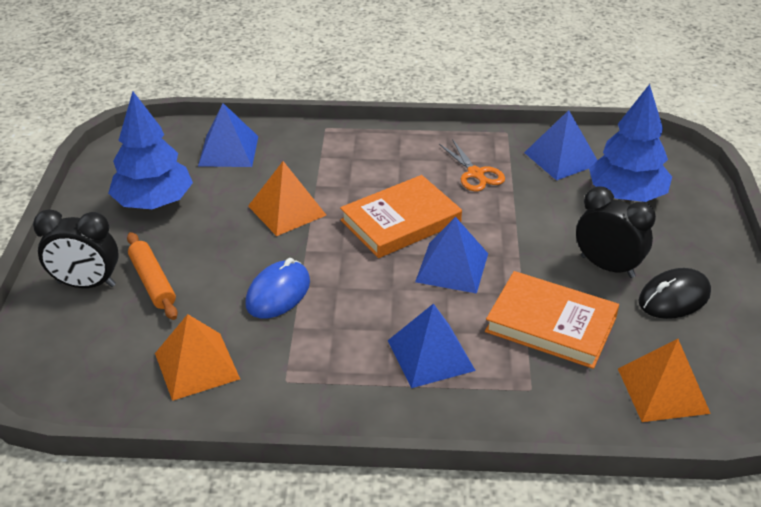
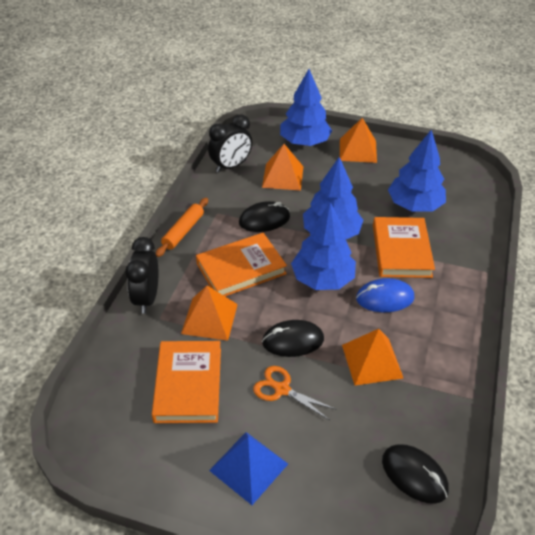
black mouse: [638,268,711,319] = 1 -> [239,201,290,232] [262,320,324,357] [382,444,449,504] = 3
blue pyramid: [198,103,258,167] [388,303,476,388] [415,217,488,294] [524,110,598,180] = 4 -> [209,432,288,505] = 1
blue tree: [108,91,193,209] [589,84,672,202] = 2 -> [280,69,332,146] [291,202,356,290] [303,157,364,240] [388,130,446,212] = 4
orange book: [340,175,462,258] [485,271,619,369] = 2 -> [152,341,221,423] [196,233,287,296] [373,217,435,278] = 3
orange pyramid: [155,314,240,401] [248,161,326,236] [618,339,711,422] = 3 -> [181,286,238,341] [262,144,303,191] [340,118,377,163] [342,329,403,386] = 4

